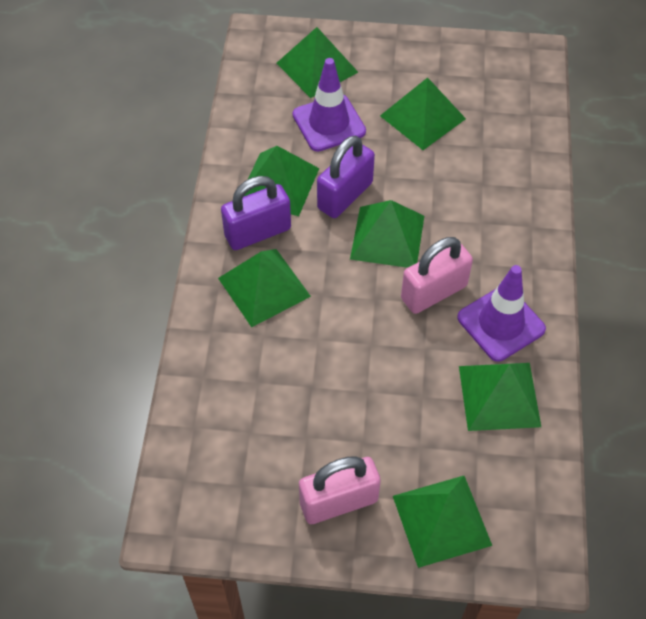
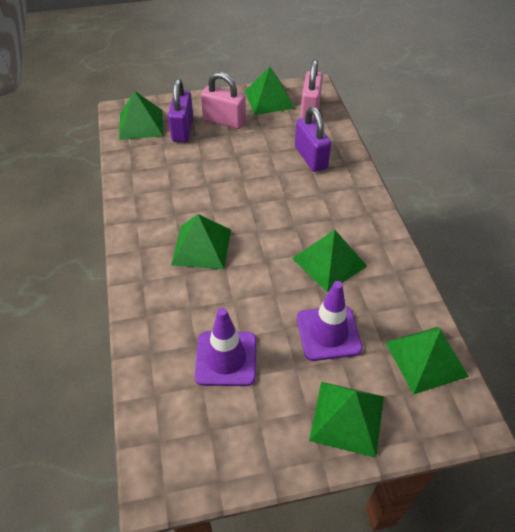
green pyramid: [218,249,311,327] [244,146,319,216] [276,27,358,98] [350,200,424,268] [380,77,466,150] [393,476,492,568] [459,363,541,431] = 7 -> [119,91,163,140] [171,214,231,269] [245,66,295,115] [292,230,367,293] [309,382,384,458] [385,327,469,395] = 6

